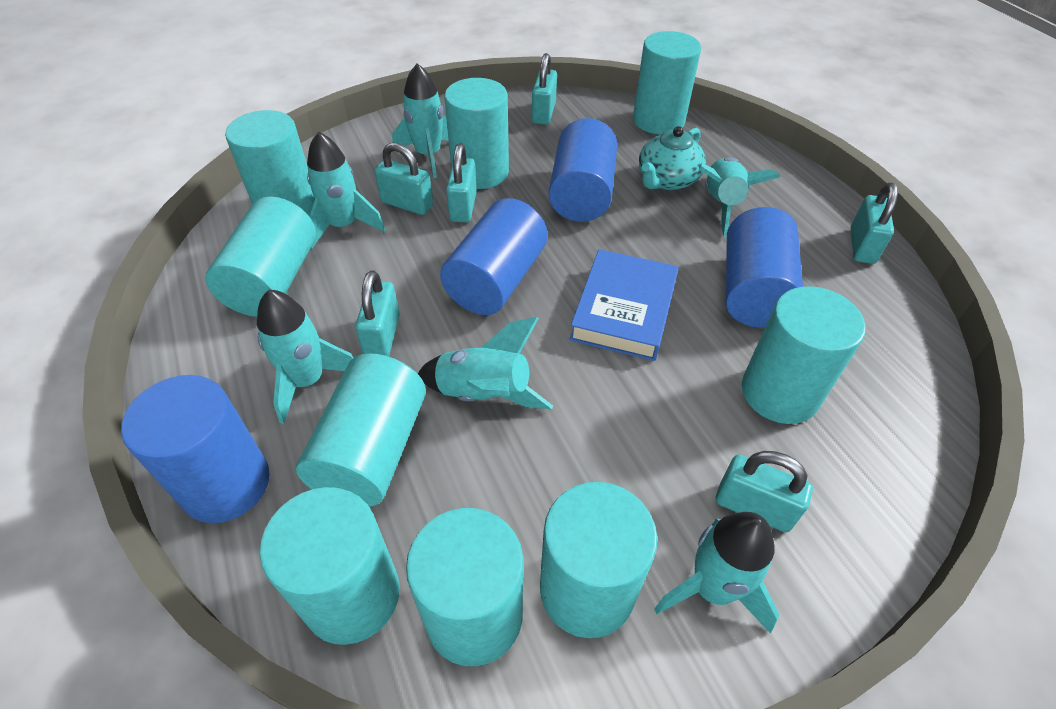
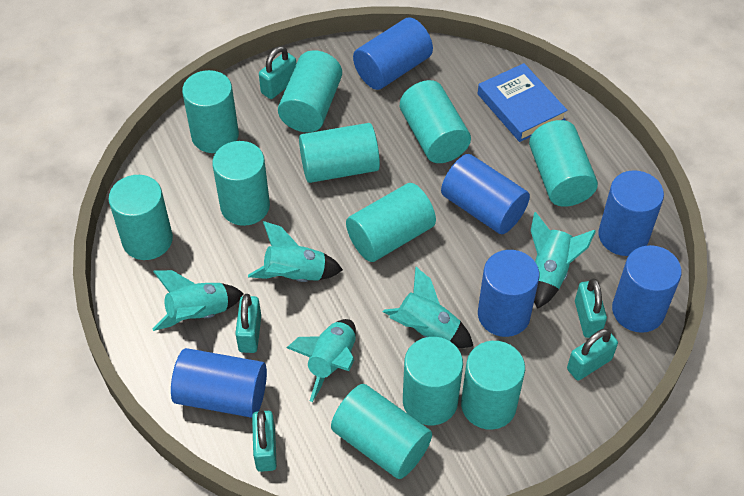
blue cylinder: [121,375,270,523] [440,198,548,315] [549,118,617,222] [726,207,803,328] = 4 -> [171,348,267,418] [353,17,433,90] [441,154,530,234] [478,250,540,337] [599,170,664,256] [612,245,682,333] = 6
turquoise cylinder: [206,196,316,317] [225,110,315,217] [260,487,400,645] [296,353,426,507] [406,508,523,666] [445,78,509,189] [540,482,657,638] [633,31,701,134] [742,286,866,424] = 9 -> [109,175,173,260] [182,70,239,153] [212,141,270,226] [278,50,342,133] [299,123,380,183] [331,384,432,479] [346,183,436,262] [400,80,471,163] [403,337,463,425] [461,341,525,430] [529,120,598,207] = 11
turquoise padlock: [355,270,400,357] [375,143,433,215] [446,143,477,222] [532,53,557,125] [716,451,813,532] [851,182,898,264] = 6 -> [235,294,261,353] [252,410,277,472] [259,46,296,99] [567,328,618,381] [575,279,607,338] = 5
turquoise rocket: [257,290,353,424] [307,131,385,249] [392,63,449,178] [418,317,553,409] [654,512,780,634] [699,157,780,237] = 6 -> [152,270,244,331] [248,221,343,282] [287,319,356,402] [383,266,473,348] [531,212,596,309] = 5
turquoise teapot: [639,126,706,190] = 1 -> none = 0

